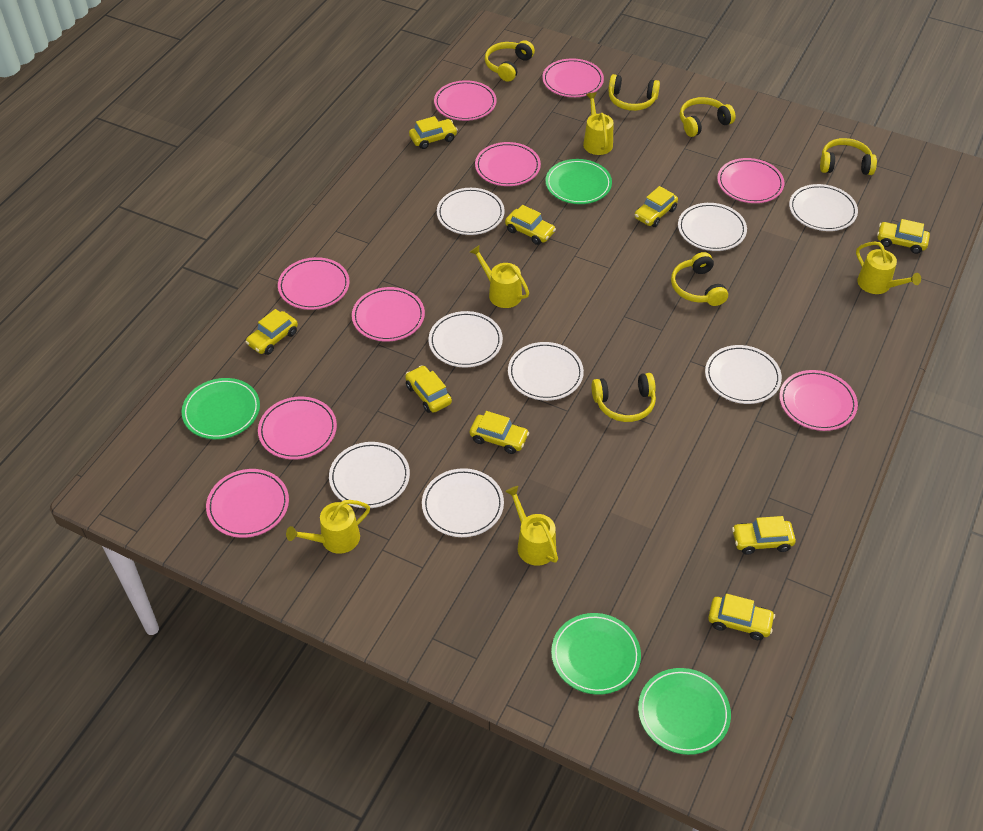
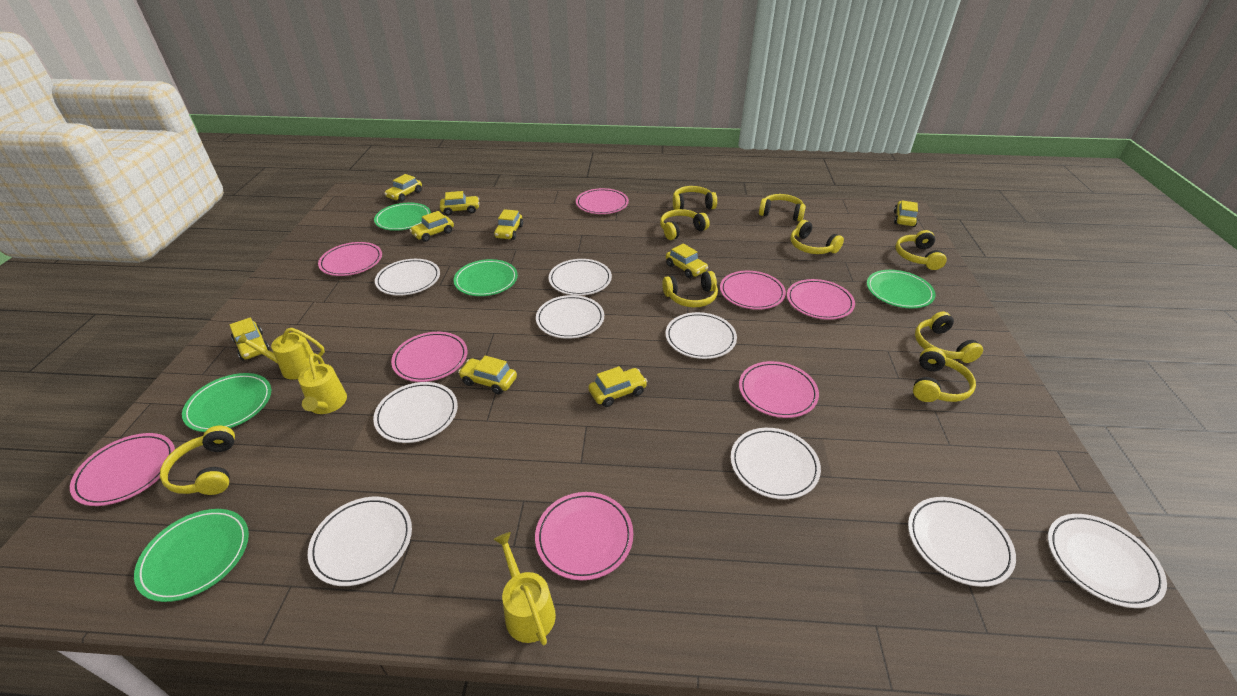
green plate: [182,378,260,439] [545,159,612,204] [551,613,641,695] [638,668,731,755] = 4 -> [134,509,249,602] [182,373,271,432] [374,203,431,231] [453,259,518,296] [867,270,935,308] = 5
pink plate: [206,469,289,538] [258,397,337,460] [278,257,350,310] [352,287,425,342] [434,80,497,121] [475,142,541,186] [542,58,604,97] [717,158,784,203] [779,370,858,431] = 9 -> [70,433,175,506] [318,242,382,276] [391,332,467,382] [535,492,633,580] [576,188,629,214] [720,271,786,310] [739,361,819,418] [787,279,855,320] = 8
white plate: [329,442,410,508] [422,468,504,537] [429,311,503,368] [437,188,505,235] [508,342,584,401] [678,203,747,251] [705,345,782,404] [789,184,858,231] = 8 -> [308,497,412,586] [373,382,458,443] [375,259,440,296] [536,295,604,339] [549,259,612,296] [665,312,737,359] [731,428,821,499] [908,497,1016,587] [1048,514,1167,608] = 9
yellow headphones: [485,40,535,82] [592,373,656,422] [608,74,660,111] [671,252,728,306] [680,97,736,137] [820,138,877,175] = 6 -> [160,426,235,495] [660,209,710,240] [662,271,718,307] [673,186,717,210] [759,194,806,222] [791,220,844,254] [895,230,947,270] [913,348,976,402] [915,312,983,363] = 9
yellow watering can: [286,500,370,554] [470,245,529,308] [505,486,558,566] [583,92,614,155] [856,242,921,294] = 5 -> [236,328,325,380] [298,353,347,414] [493,532,556,645] = 3

